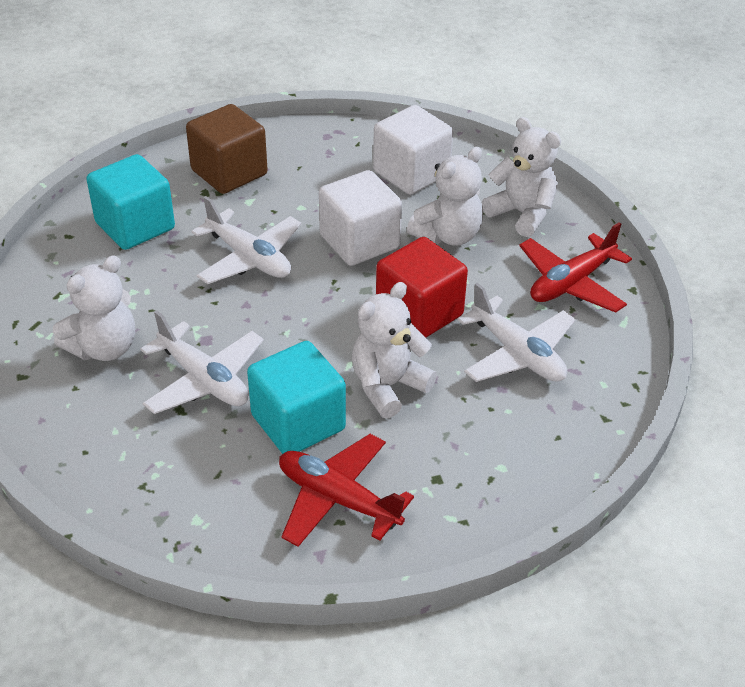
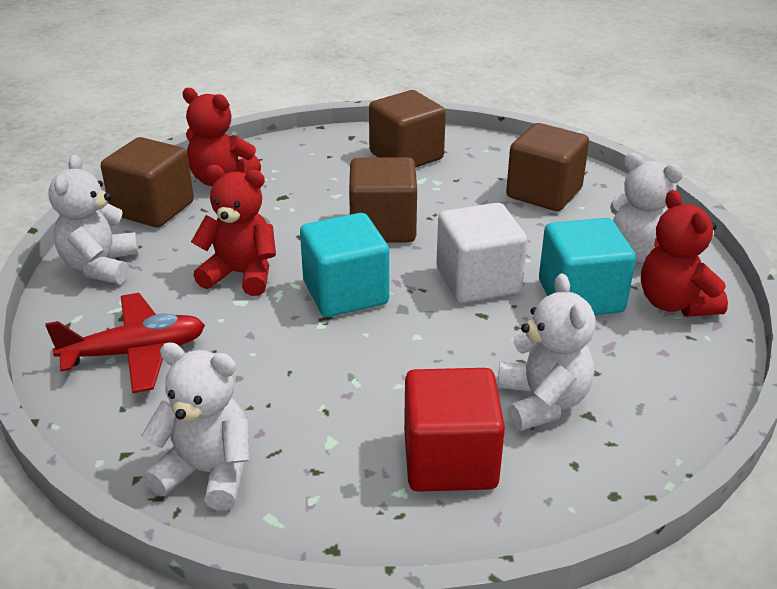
brown cube: [186,104,268,194] = 1 -> [101,137,194,227] [349,157,417,243] [369,90,446,168] [506,123,589,211] = 4
red plane: [279,434,414,547] [519,222,632,313] = 2 -> [45,293,205,393] = 1
red teddy bear: none = 0 -> [182,88,261,186] [191,165,276,296] [641,190,728,317] = 3
white cube: [319,170,402,266] [373,105,453,195] = 2 -> [436,203,527,303] = 1
white plane: [140,310,264,414] [191,196,301,284] [457,283,576,382] = 3 -> none = 0

